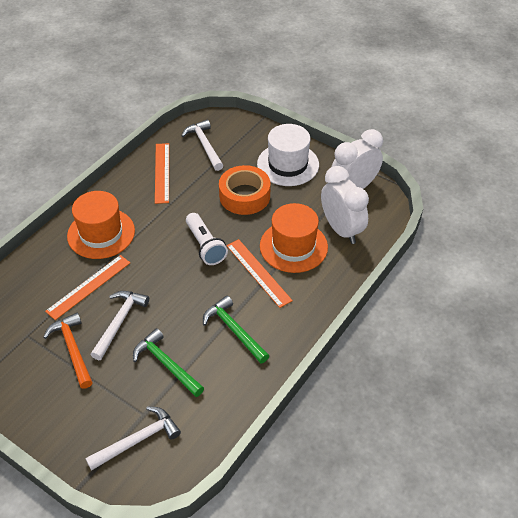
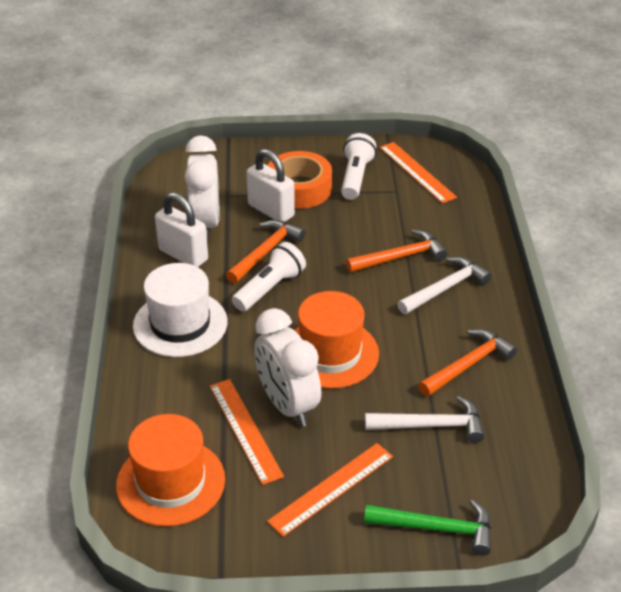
green hammer: [133,328,204,397] [203,296,269,364] = 2 -> [364,499,491,556] = 1
orange hammer: [43,313,93,389] = 1 -> [226,220,306,284] [346,229,447,273] [419,329,517,397] = 3
white flashlight: [186,213,228,265] = 1 -> [232,242,306,312] [341,133,377,200] = 2
white hammer: [85,407,181,471] [91,291,149,360] [181,120,224,171] = 3 -> [365,396,485,443] [397,257,492,314] = 2
white padlock: none = 0 -> [155,192,208,267] [246,149,295,222] = 2

